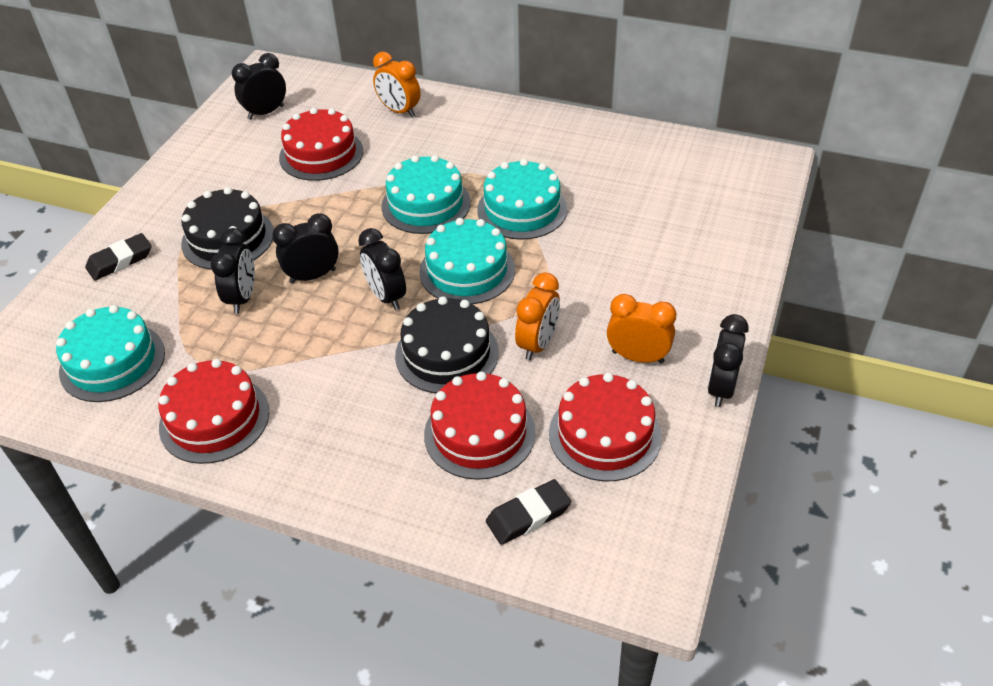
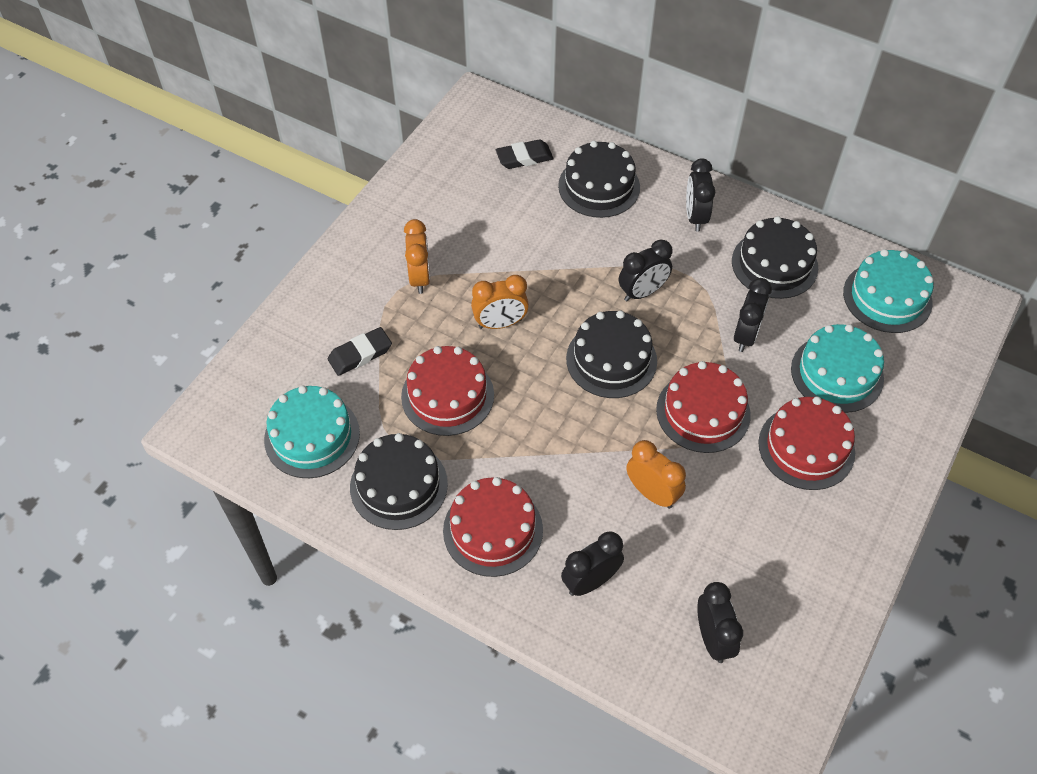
black cake: [181,187,274,270] [395,296,499,393] = 2 -> [350,433,448,530] [558,141,640,218] [566,311,657,398] [732,216,818,299] = 4
turquoise cake: [56,305,165,402] [381,155,471,234] [419,218,515,304] [477,159,567,240] = 4 -> [264,385,360,478] [791,324,884,413] [843,249,934,333] = 3

